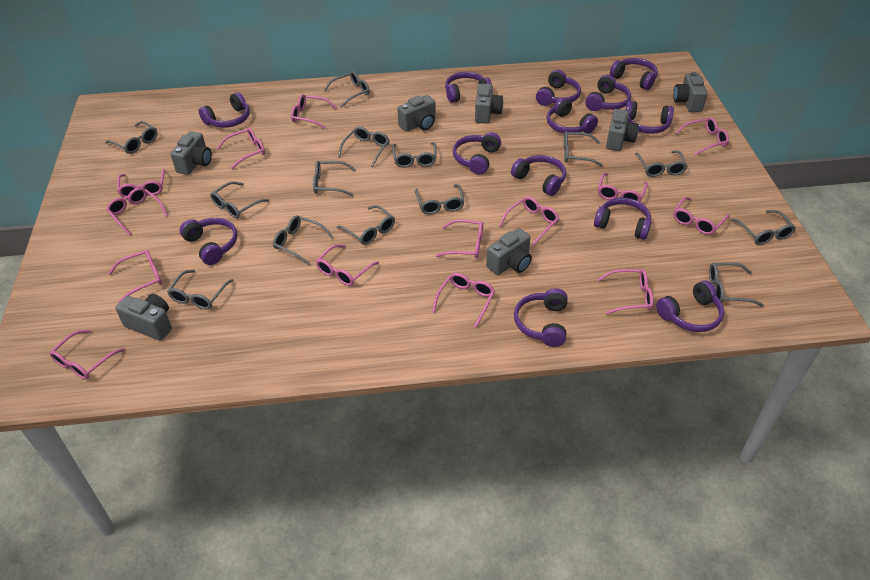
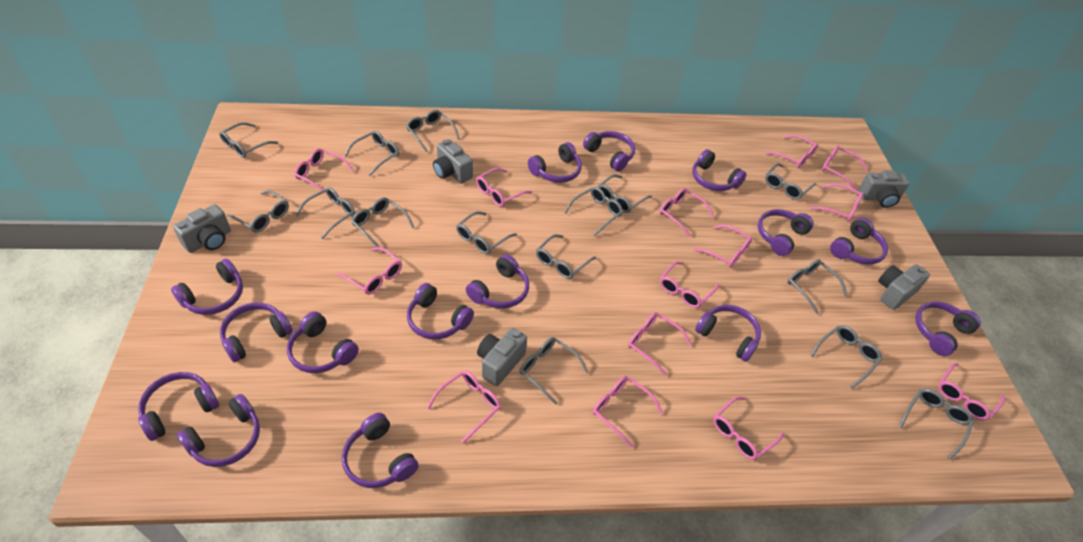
grey camera: [115,294,172,341] [170,131,212,175] [397,95,436,132] [475,84,503,123] [486,228,532,275] [606,109,639,151] [673,72,707,112] = 7 -> [173,204,231,253] [433,139,473,184] [477,328,527,386] [858,170,910,208] [878,264,930,310] = 5
grey glasses: [105,121,158,154] [167,270,234,310] [210,181,269,218] [273,215,333,265] [313,161,356,196] [323,71,370,108] [336,205,395,245] [338,127,389,167] [392,142,436,168] [415,184,465,214] [563,131,603,167] [635,150,687,177] [709,262,764,307] [731,210,796,245] = 14 -> [219,122,278,158] [227,190,289,233] [295,187,355,239] [344,130,399,176] [351,197,415,247] [406,110,460,152] [456,211,517,254] [519,337,588,405] [536,234,596,279] [564,187,623,236] [598,174,652,213] [765,163,816,200] [787,259,848,314] [810,325,882,389] [899,388,974,460] = 15
purple headphones: [180,218,237,265] [199,92,250,128] [445,72,492,103] [453,132,501,175] [511,155,566,196] [514,288,568,347] [536,70,581,106] [547,97,598,133] [585,75,631,111] [594,198,651,240] [610,58,658,90] [626,101,674,134] [656,281,724,332] = 13 -> [138,372,219,441] [171,259,243,315] [177,394,260,467] [220,303,293,362] [287,311,359,373] [342,413,419,488] [407,283,474,339] [466,254,529,309] [528,142,582,183] [583,131,635,172] [692,149,747,191] [695,305,761,362] [758,209,814,256] [830,218,888,265] [915,302,981,356] = 15

